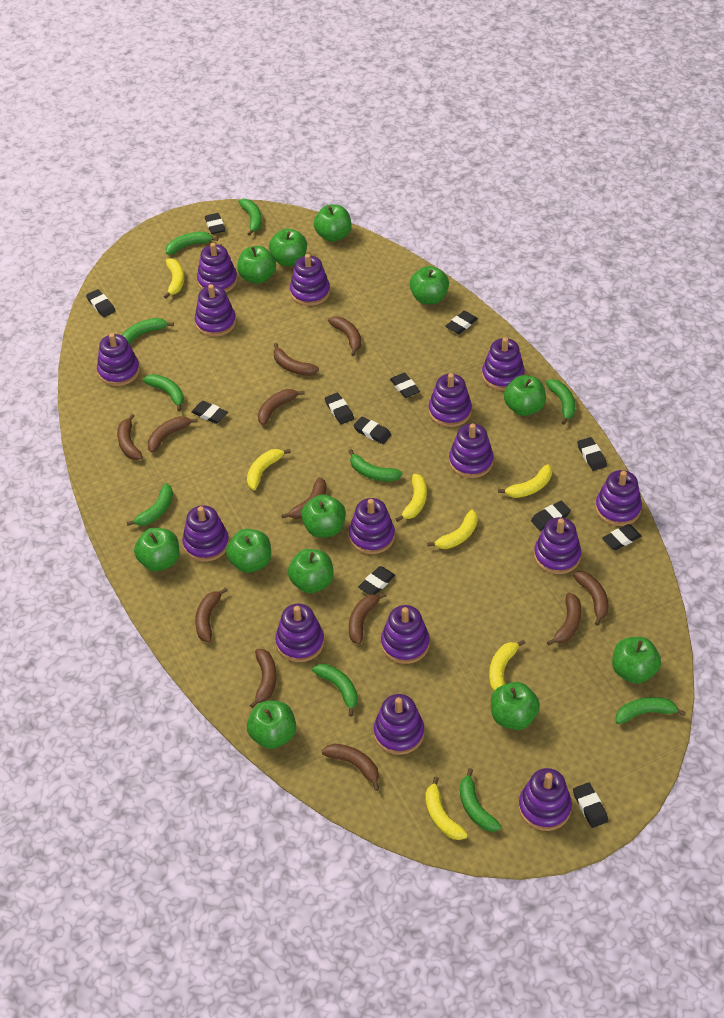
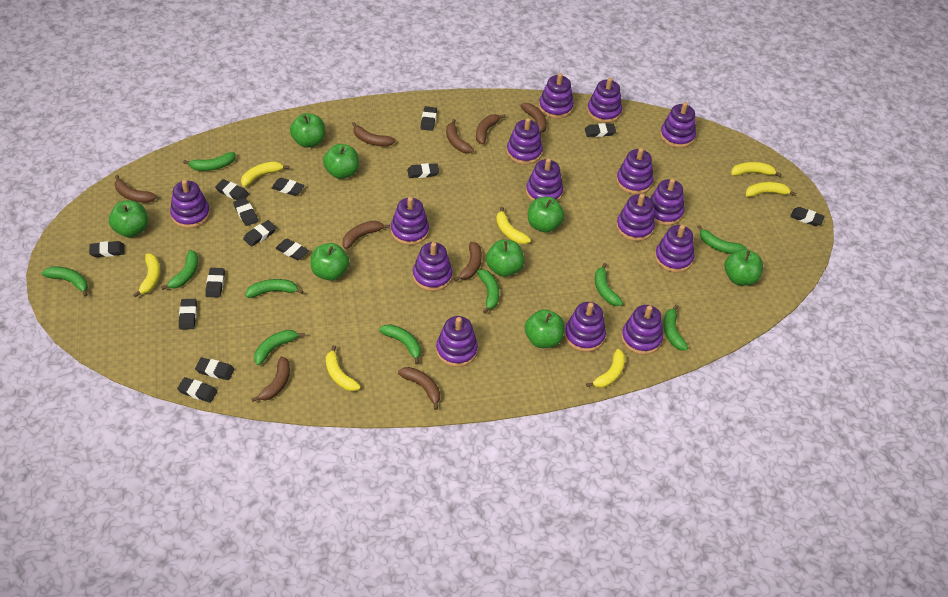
black eraser: [86,289,115,317] [192,401,228,424] [205,213,225,234] [325,393,354,425] [353,417,391,444] [358,566,395,595] [390,373,420,398] [446,311,478,334] [531,501,571,531] [573,782,608,828] [577,437,607,471] [602,524,641,550] = 12 -> [89,241,125,257] [177,377,217,403] [179,299,197,330] [195,358,234,380] [205,268,225,298] [215,179,249,200] [233,198,258,226] [243,220,277,247] [272,178,305,196] [275,239,309,260] [407,163,439,178] [420,106,437,131] [585,123,616,137] [790,207,825,226] = 14
brown banana: [117,414,143,460] [148,416,198,453] [195,587,228,642] [250,649,277,708] [258,389,305,425] [273,343,319,376] [281,477,327,519] [322,744,379,791] [328,316,361,356] [349,593,387,645] [547,593,582,646] [573,571,608,626] = 12 -> [115,175,157,203] [252,356,290,402] [343,221,390,249] [352,122,396,146] [398,367,440,410] [446,119,474,153] [454,241,482,282] [476,114,506,144] [520,103,547,135] = 9
green apple: [134,528,179,571] [226,529,271,573] [237,246,276,284] [247,701,296,749] [269,229,307,266] [288,549,334,593] [301,495,346,538] [314,204,351,242] [410,266,449,304] [491,682,540,730] [504,375,546,416] [612,637,661,684] = 12 -> [109,201,148,237] [290,113,325,148] [311,243,350,281] [323,144,359,179] [486,240,524,277] [525,309,565,348] [528,197,564,233] [725,249,763,286] = 8

